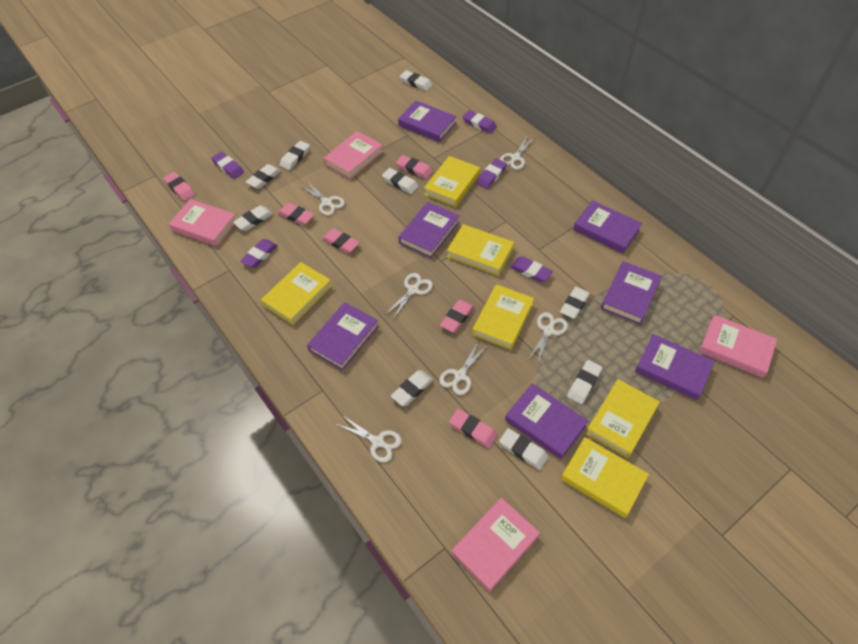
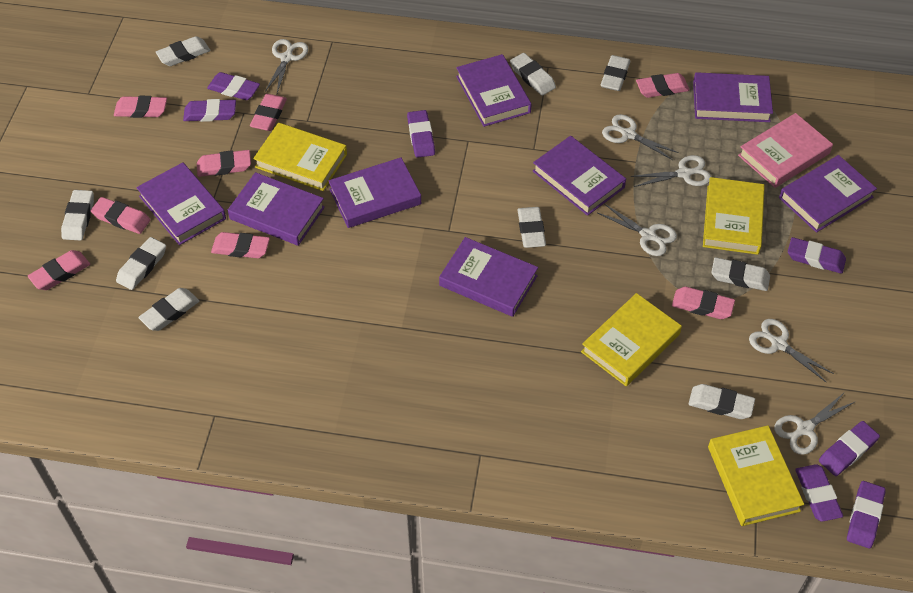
pink book: [169,199,236,246] [323,131,383,179] [451,498,540,592] [699,315,777,378] = 4 -> [738,113,833,188] = 1
pink eraser: [163,172,195,201] [278,203,315,225] [322,228,360,253] [396,155,433,179] [440,300,474,332] [449,409,498,448] = 6 -> [28,250,90,290] [91,197,150,234] [114,96,167,118] [197,150,251,177] [211,232,270,258] [250,94,287,131] [636,73,690,98] [672,287,735,319] = 8
purple book: [307,302,379,371] [398,101,457,142] [398,202,459,258] [505,384,588,459] [573,200,642,254] [601,261,662,325] [635,334,715,400] = 7 -> [136,162,226,245] [228,172,325,246] [328,157,421,228] [439,237,538,317] [456,54,532,127] [533,136,626,216] [693,72,773,122] [779,155,877,233] = 8
purple eraser: [211,152,244,179] [240,239,278,268] [462,110,497,134] [477,159,507,189] [510,256,553,283] = 5 -> [183,99,236,122] [207,72,260,100] [407,110,435,158] [788,237,846,274] [795,464,843,522] [819,421,880,476] [847,481,886,548] = 7
yellow book: [261,262,332,325] [424,156,480,207] [447,224,514,276] [472,284,534,350] [561,437,649,518] [586,379,660,458] = 6 -> [253,123,347,191] [581,293,682,386] [703,177,765,255] [708,425,804,526] = 4

